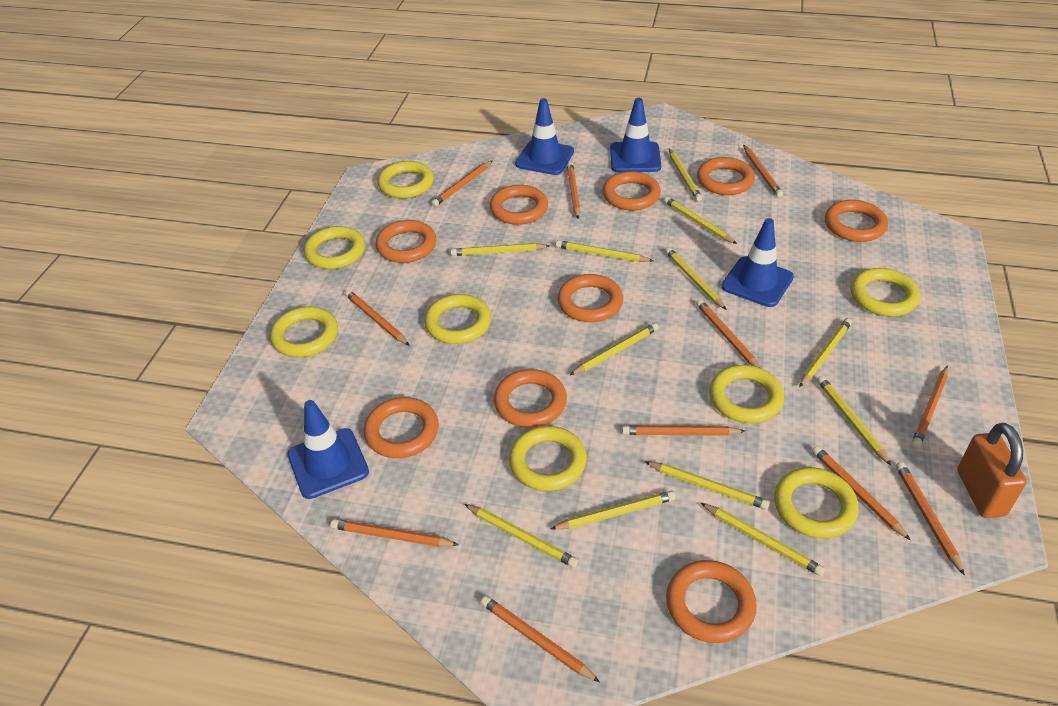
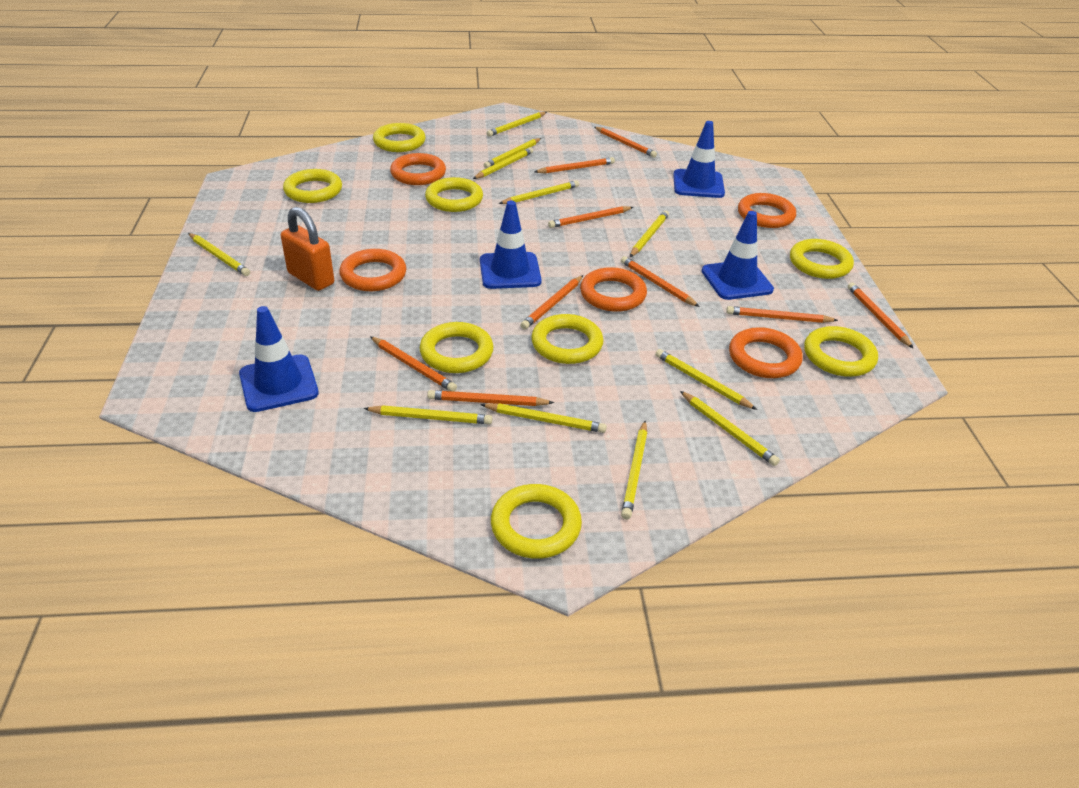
orange pencil: [331,519,459,547] [345,290,410,346] [431,160,493,207] [481,596,600,682] [567,162,580,218] [622,426,745,436] [696,299,760,368] [743,145,783,197] [812,446,910,540] [896,462,965,576] [912,366,948,448] = 11 -> [370,336,457,392] [427,390,554,406] [520,275,583,329] [534,157,615,174] [548,206,633,228] [595,127,657,158] [621,256,700,307] [726,306,838,323] [848,282,914,349] = 9
orange ring: [364,397,439,458] [376,220,437,263] [490,185,548,225] [494,369,567,428] [557,274,623,322] [603,171,661,210] [666,560,757,643] [697,157,755,195] [825,200,888,242] = 9 -> [339,249,406,291] [390,153,446,185] [580,267,647,312] [729,327,803,378] [738,193,796,228] = 5
yellow pencil: [451,243,550,256] [464,504,578,568] [550,491,676,530] [556,240,653,262] [570,323,659,375] [645,462,770,510] [664,197,737,244] [665,247,727,310] [669,148,702,201] [701,503,825,576] [799,318,852,387] [817,376,892,466] = 12 -> [188,233,250,276] [363,405,492,424] [473,147,533,179] [480,403,607,433] [484,138,541,168] [487,112,547,137] [499,180,579,204] [621,421,647,520] [630,210,669,257] [655,349,757,410] [680,391,780,466] = 11

